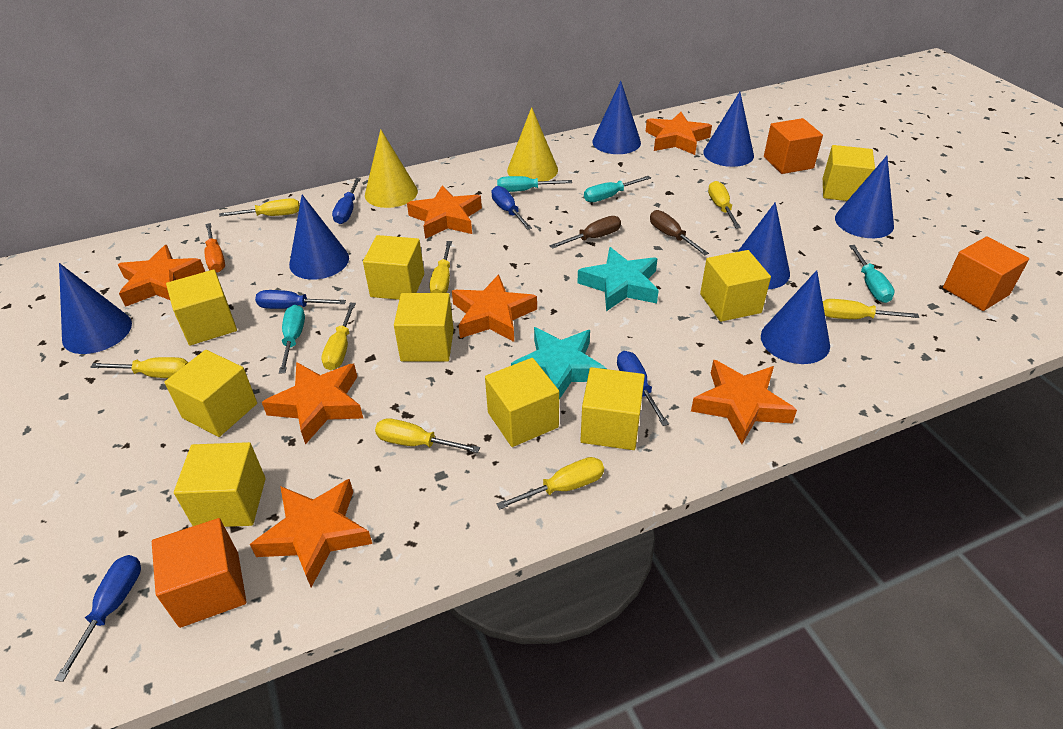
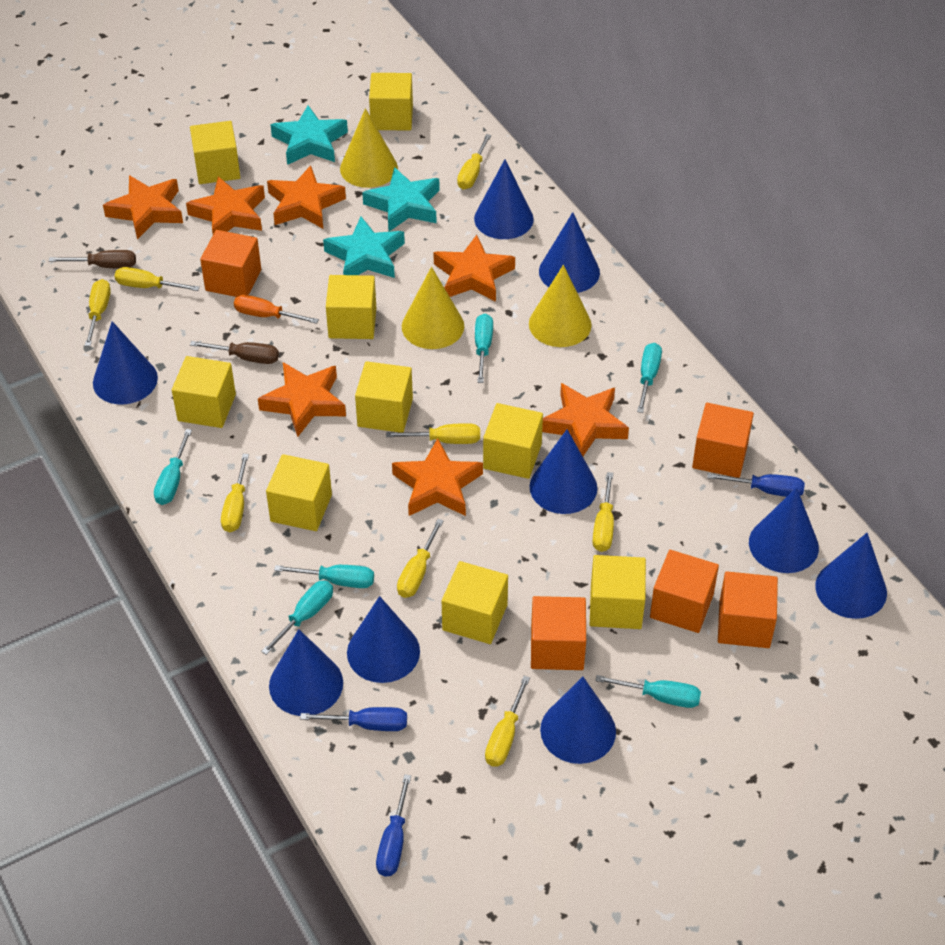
blue cone: [59,263,132,354] [289,195,349,280] [592,81,641,154] [703,92,754,167] [737,202,790,289] [761,270,830,364] [835,156,894,238] = 7 -> [93,321,158,404] [269,629,343,716] [347,596,420,683] [474,159,534,239] [530,429,597,514] [539,212,600,293] [540,677,616,764] [749,488,819,573] [815,533,887,619] = 9
blue screwdriver: [55,555,141,682] [255,290,346,309] [332,178,361,224] [491,186,532,230] [617,351,669,426] = 5 -> [300,707,407,731] [376,774,411,877] [707,473,805,497] = 3
orange cube: [152,518,246,628] [764,118,823,174] [943,237,1029,311] = 3 -> [200,230,261,297] [531,596,586,670] [650,550,719,633] [692,403,754,478] [718,571,778,648] = 5
turquoise screwdriver: [279,305,305,374] [497,176,572,192] [584,176,651,202] [849,245,895,303] = 4 -> [154,429,192,505] [261,580,333,655] [274,565,374,588] [475,314,493,383] [595,675,701,708] [637,343,662,413] = 6
turquoise star: [511,327,607,399] [577,247,659,311] = 2 -> [270,105,348,165] [323,217,405,278] [362,167,440,232] = 3
yellow cone: [365,129,418,208] [507,107,558,181] = 2 -> [340,108,398,188] [402,267,464,349] [529,265,592,347] = 3

